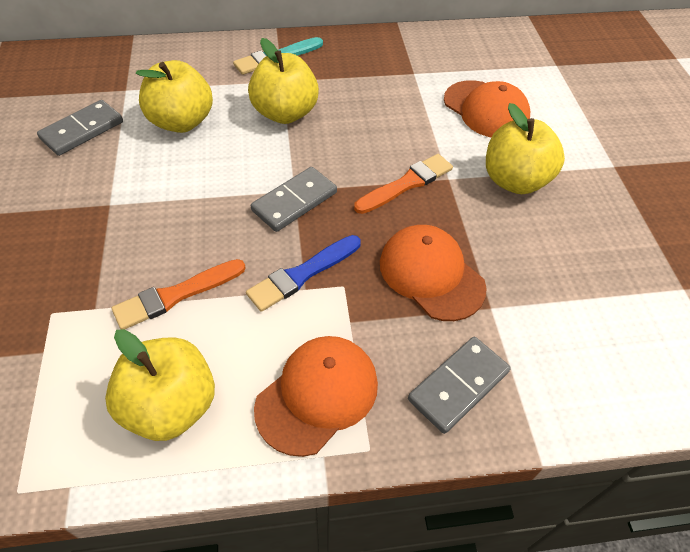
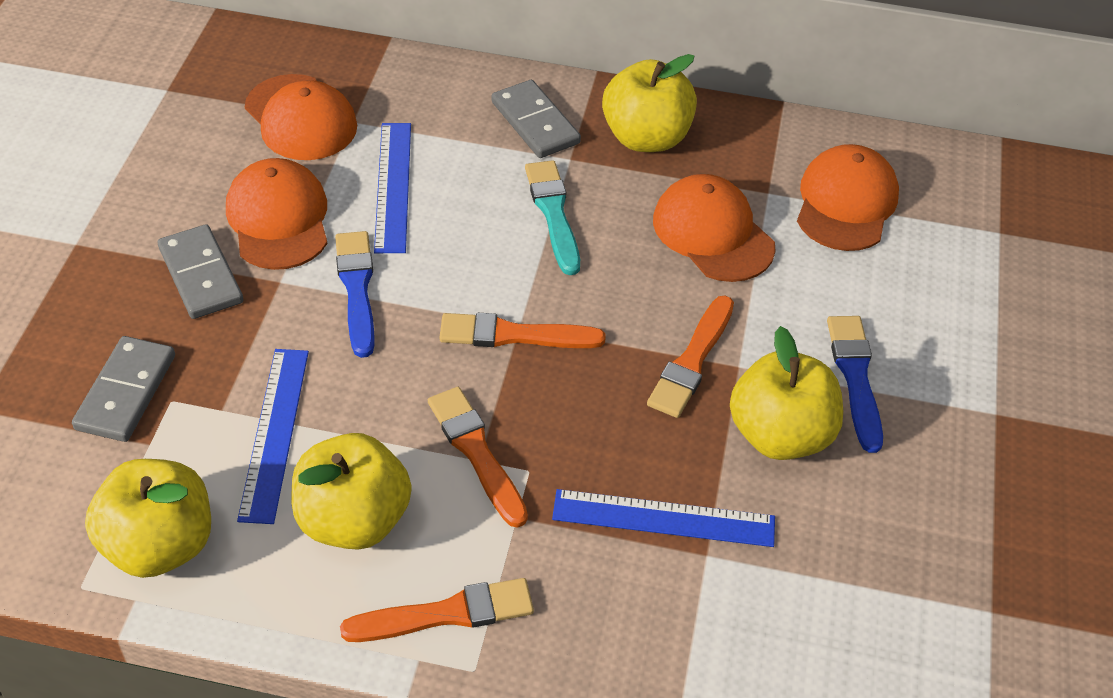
blue brush: [246,235,361,312] = 1 -> [335,231,374,358] [827,316,883,453] = 2
blue ruler: none = 0 -> [237,349,309,524] [374,123,411,253] [552,489,775,547] = 3
orange brush: [112,259,246,329] [354,154,453,214] = 2 -> [340,578,534,642] [428,387,528,528] [439,313,606,348] [647,295,734,418] = 4
orange cap: [254,336,378,457] [380,225,487,321] [444,80,530,137] = 3 -> [226,158,328,270] [245,74,357,160] [653,174,775,282] [797,144,899,251] = 4

